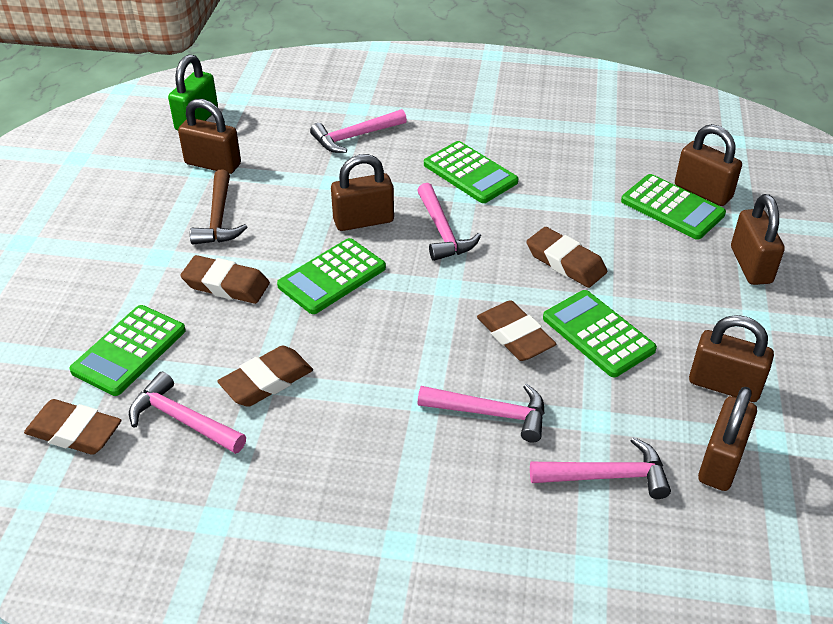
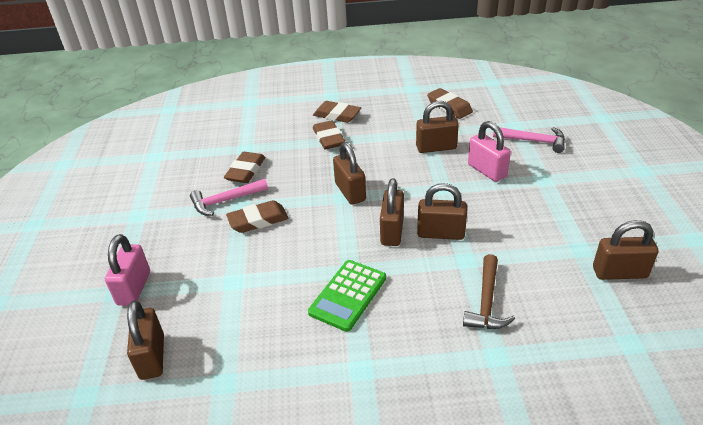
green calculator: [69,305,186,396] [277,238,386,314] [424,141,518,203] [543,290,657,377] [621,174,726,240] = 5 -> [308,260,386,332] = 1
green padlock: [168,54,218,131] = 1 -> none = 0
pink hammer: [129,372,246,454] [310,109,407,153] [417,183,481,261] [418,384,545,443] [530,437,671,499] = 5 -> [190,179,268,216] [493,127,565,153] = 2
pink padlock: none = 0 -> [105,234,150,306] [468,121,511,182] = 2

